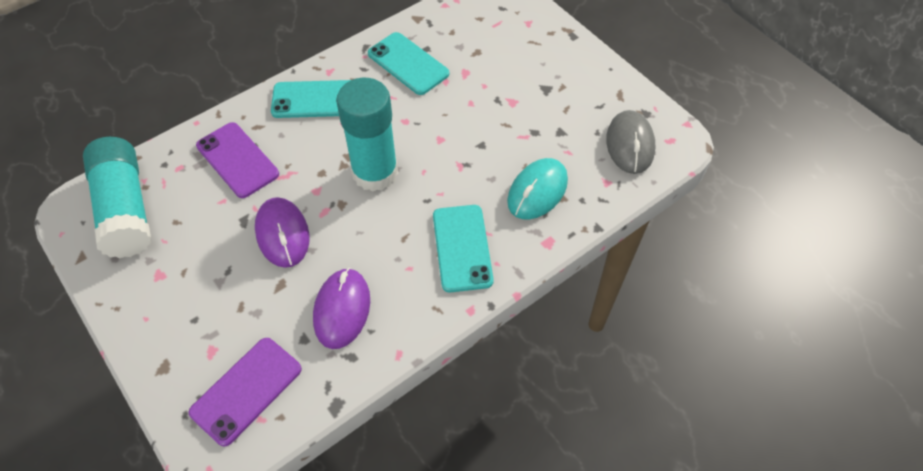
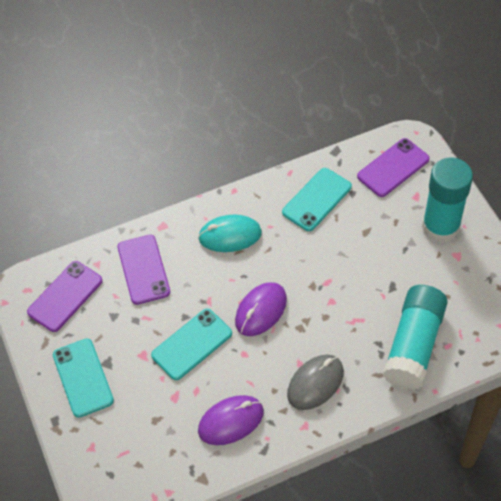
purple phone: [189,338,302,447] [196,122,279,198] = 2 -> [27,261,103,332] [117,235,170,305] [357,138,429,197] = 3

